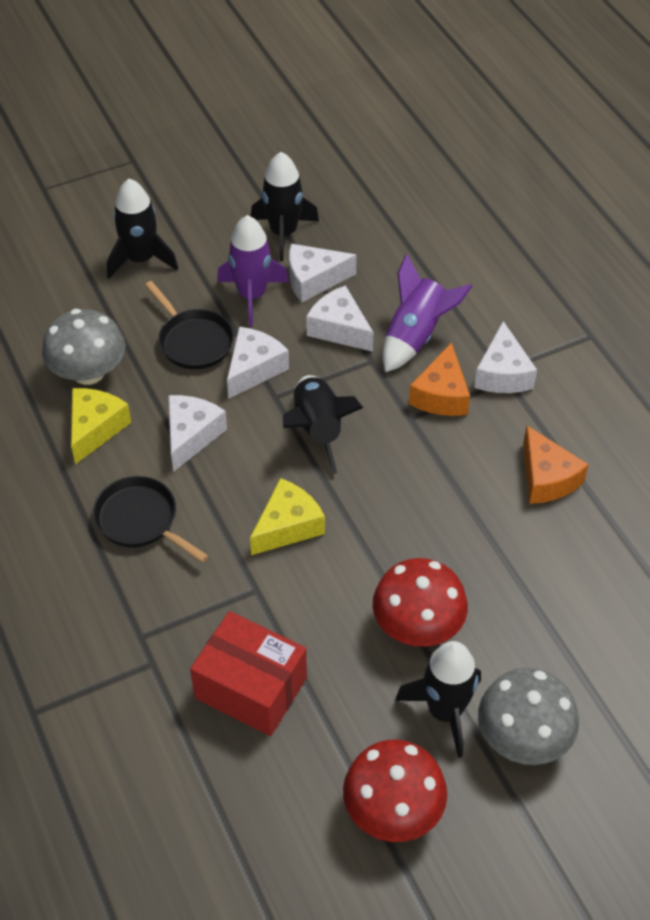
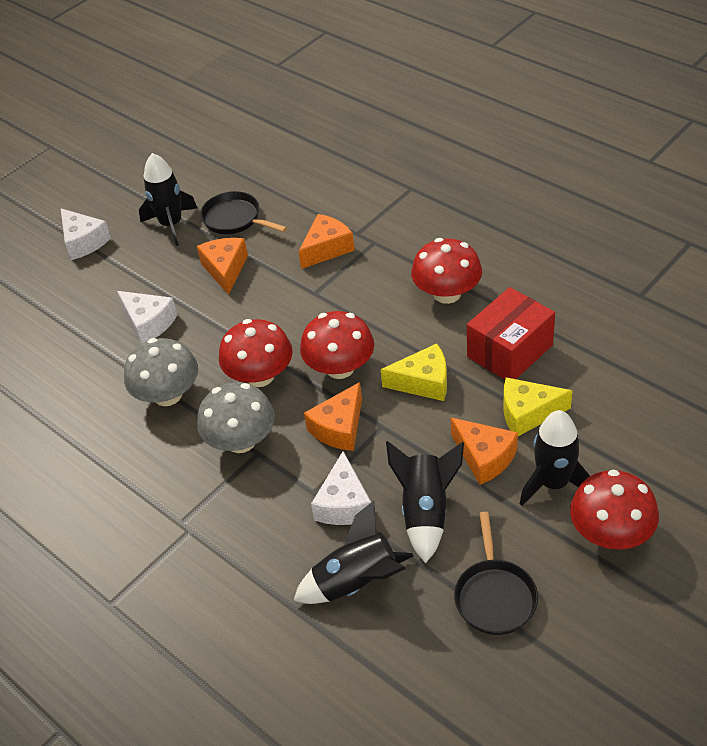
orange cheese: [409,342,470,416] [523,426,589,504] = 2 -> [197,238,248,295] [298,214,355,269] [304,382,362,451] [451,418,518,485] = 4
purple rocket: [217,215,289,326] [382,254,472,372] = 2 -> none = 0
red mushroom: [343,740,447,842] [373,558,468,647] = 2 -> [219,319,293,387] [300,311,374,379] [411,238,482,304] [570,470,659,550] = 4
white cheese: [168,395,227,472] [227,327,289,399] [289,244,357,302] [306,285,374,352] [474,321,537,393] = 5 -> [61,209,111,260] [117,291,177,344] [311,451,371,525] = 3

